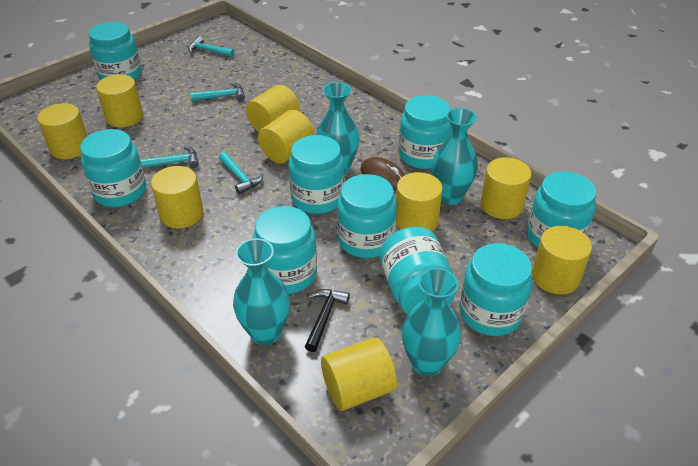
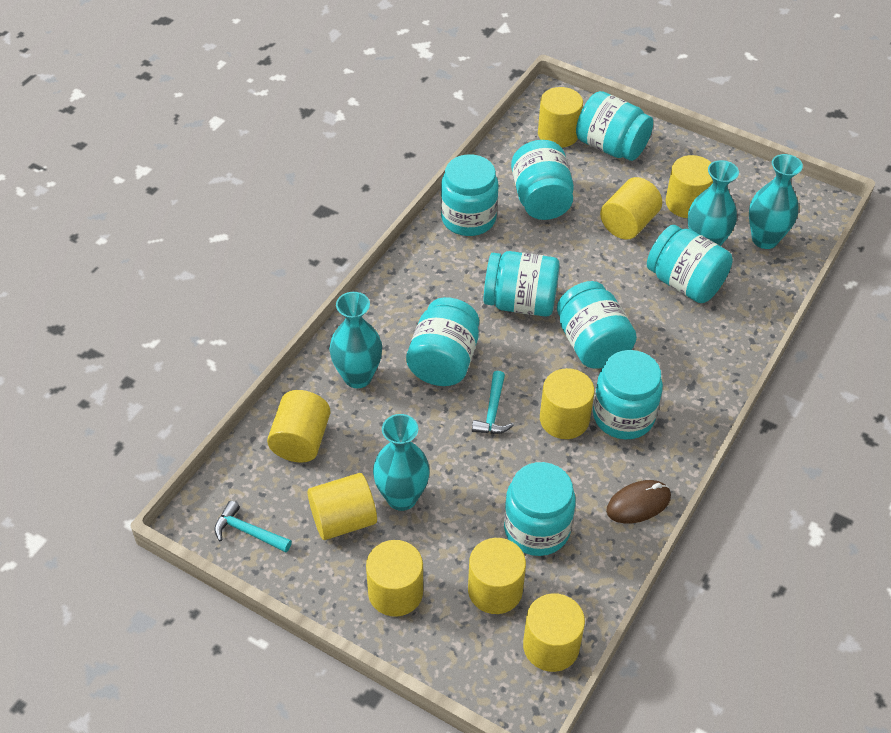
black hammer: [304,289,350,352] = 1 -> none = 0
turquoise hammer: [140,146,199,168] [188,36,235,57] [190,83,245,101] [219,152,263,194] = 4 -> [214,501,292,552] [472,371,514,434] = 2

